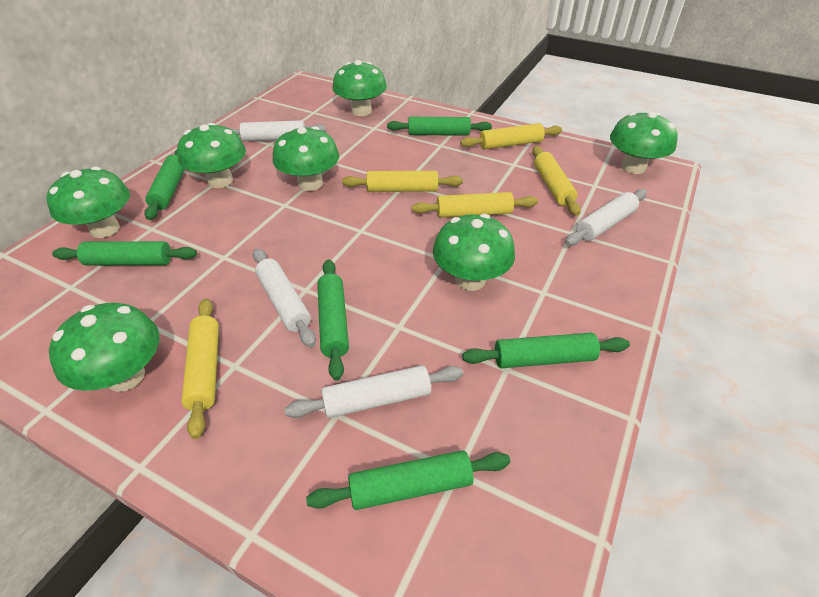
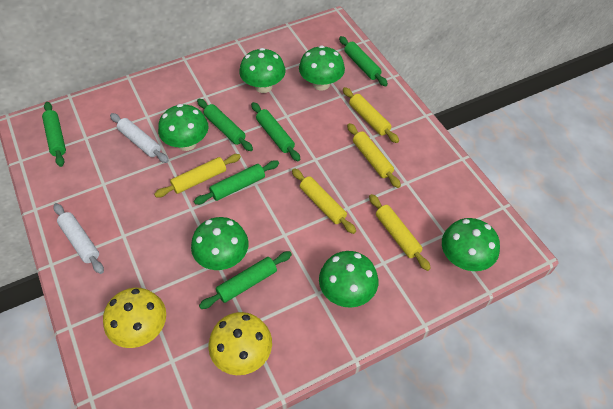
green mushroom: [46,167,130,238] [49,303,160,392] [177,123,246,188] [273,126,339,191] [332,60,387,116] [433,214,515,291] [610,112,678,174] = 7 -> [158,104,208,151] [191,217,249,270] [239,48,286,93] [299,45,345,91] [319,251,378,308] [442,218,500,271] = 6
white rolling pin: [230,120,326,141] [253,249,316,347] [285,365,463,418] [565,189,647,246] = 4 -> [53,203,104,274] [110,113,169,163] = 2
yellow mushroom: none = 0 -> [103,288,166,348] [208,312,272,375] = 2

